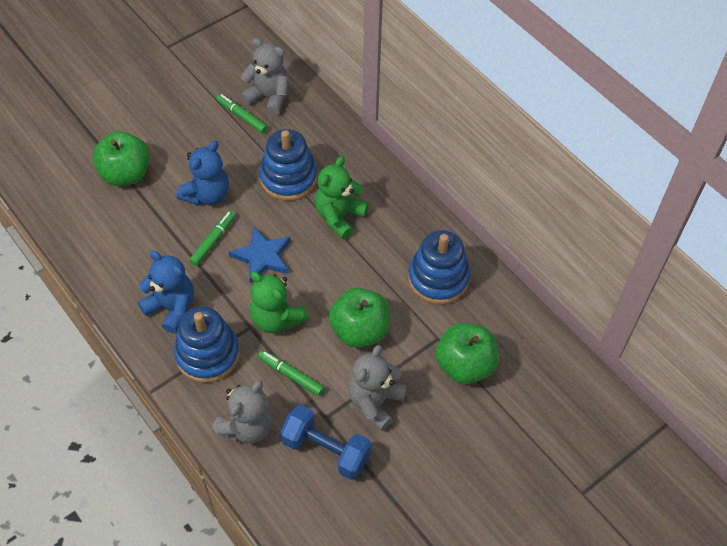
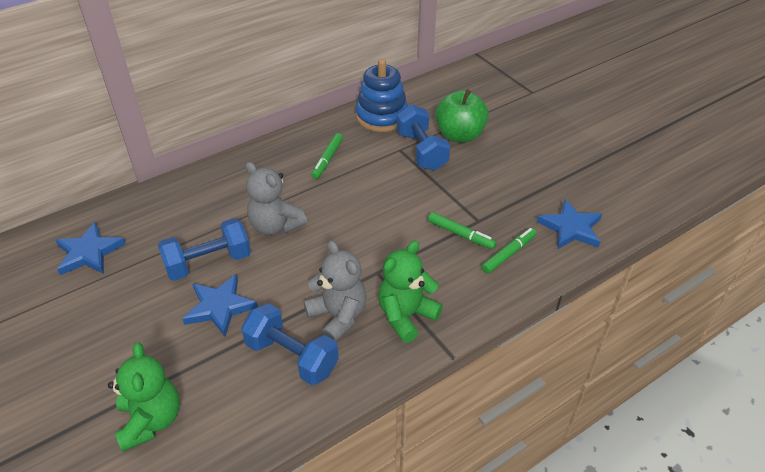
blue dumbbell: [280,405,371,480] = 1 -> [158,218,251,281] [241,303,339,385] [397,104,450,171] = 3
blue stacking toy: [174,307,240,383] [259,129,318,201] [408,230,470,304] = 3 -> [356,59,408,132] = 1
blue star: [229,226,291,284] = 1 -> [56,222,126,275] [183,274,258,337] [537,199,602,249] = 3
blue teddy bear: [138,250,194,333] [177,141,229,205] = 2 -> none = 0
green apple: [93,131,150,186] [329,288,390,348] [436,323,499,384] = 3 -> [435,89,489,143] = 1
grey teddy bear: [212,380,273,444] [240,38,288,116] [348,345,407,431] = 3 -> [245,162,307,235] [303,240,367,341] = 2

